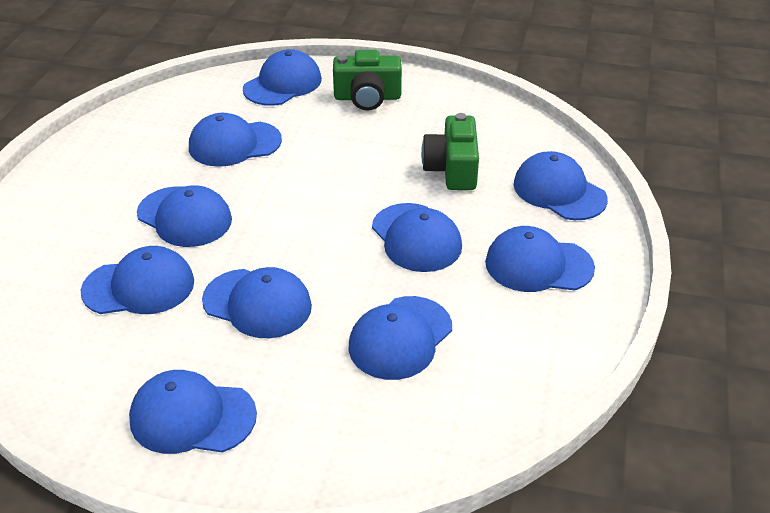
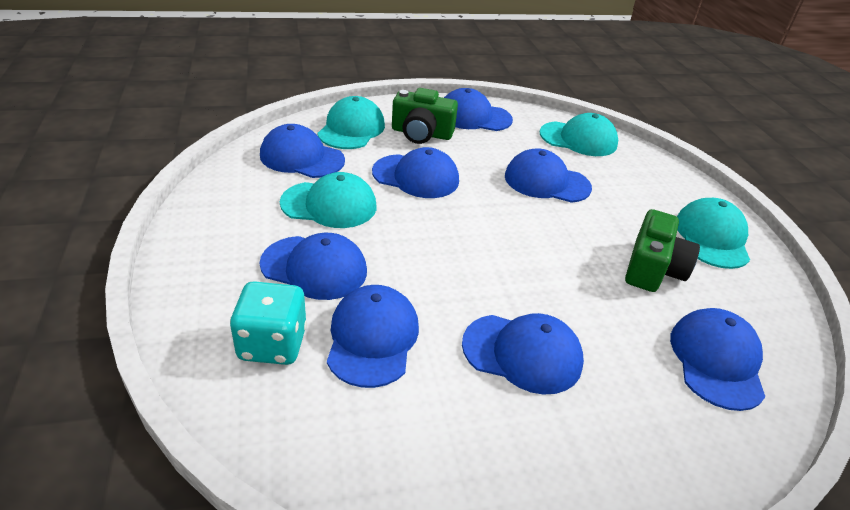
blue cap: [80,246,194,314] [129,370,257,454] [137,185,232,247] [189,113,282,167] [202,267,312,338] [243,49,322,106] [349,296,452,380] [372,203,462,272] [485,226,595,292] [514,151,608,220] = 10 -> [260,124,345,178] [260,233,367,300] [327,285,419,388] [372,147,459,198] [444,88,513,131] [462,313,584,395] [505,148,592,203] [670,308,765,411] = 8
turquoise cap: none = 0 -> [280,172,376,228] [317,96,385,149] [540,113,618,156] [677,198,750,269] = 4
turquoise dice: none = 0 -> [230,281,307,365] = 1

